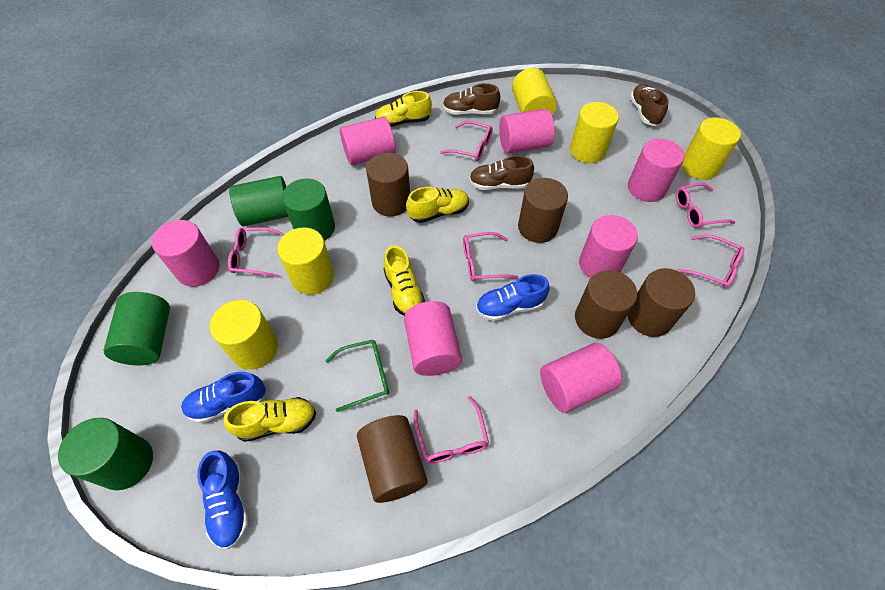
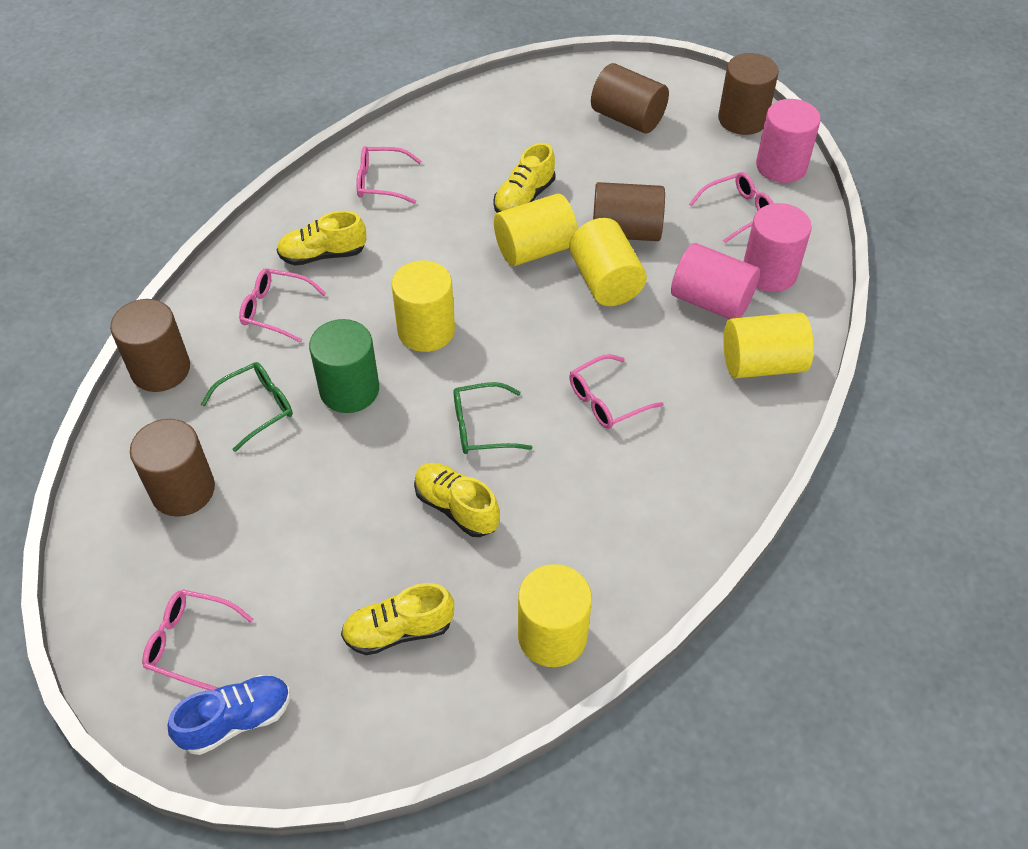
blue shoe: [181,372,266,423] [197,450,248,549] [476,274,550,321] = 3 -> [167,675,290,755] = 1
brown shoe: [443,83,500,115] [469,155,534,190] [630,84,669,126] = 3 -> none = 0
green cylinder: [58,418,153,490] [103,292,170,365] [229,176,289,226] [282,178,335,241] = 4 -> [309,319,379,413] = 1
green glasses: [326,340,389,412] = 1 -> [201,362,293,452] [454,382,533,454] = 2
pink cylinder: [152,220,219,287] [340,117,396,165] [404,301,462,376] [499,109,555,154] [540,343,622,413] [579,215,638,278] [628,139,684,202] = 7 -> [671,243,760,319] [743,203,812,292] [756,99,821,183] = 3
pink glasses: [228,227,284,278] [414,396,489,464] [440,121,493,161] [463,232,518,281] [675,183,736,228] [677,235,744,288] = 6 -> [142,590,254,691] [239,268,327,343] [356,146,422,204] [569,354,664,429] [690,172,774,243] = 5

